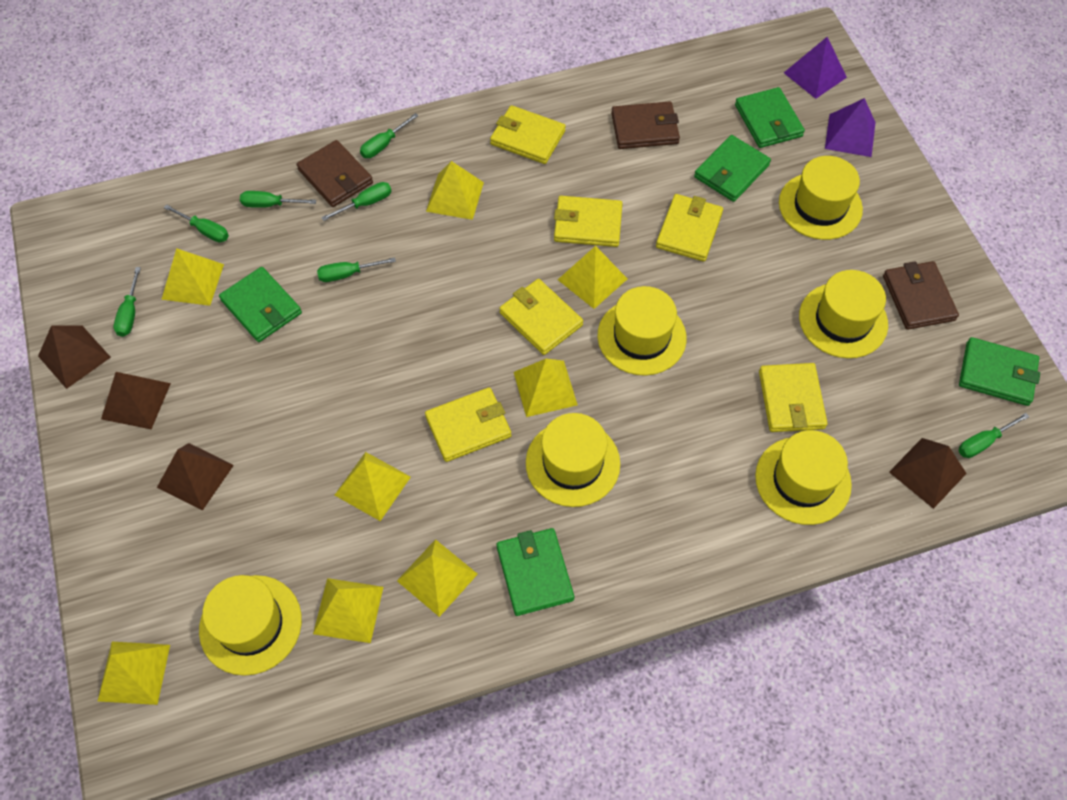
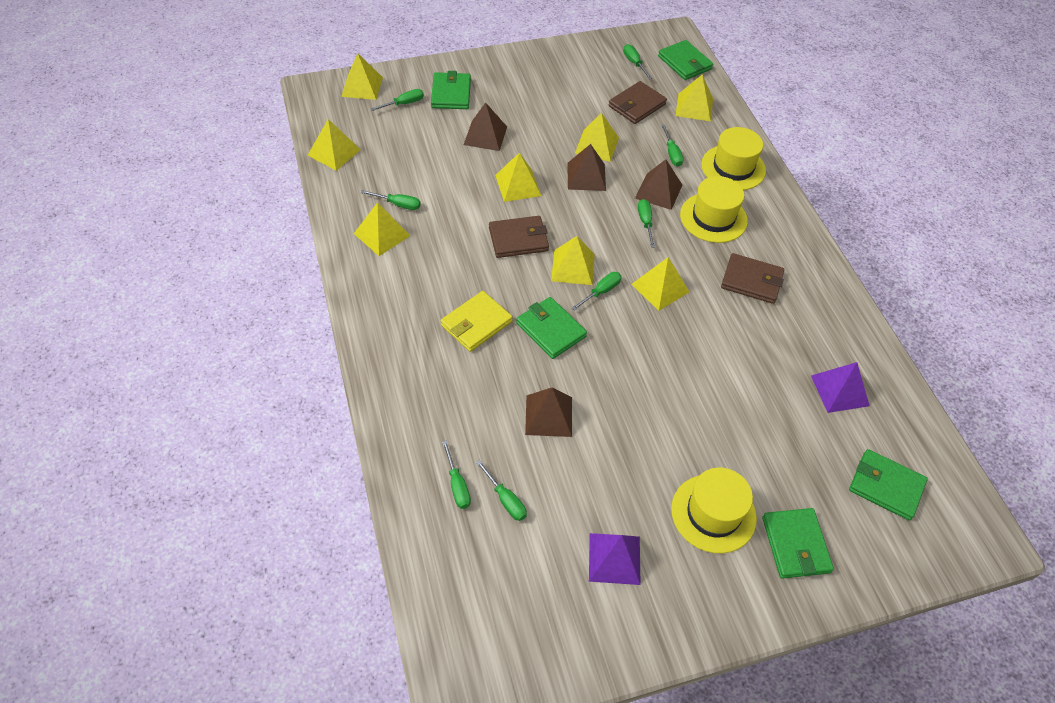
green screwdriver: [114,267,141,337] [164,204,229,242] [240,191,316,208] [317,257,396,282] [321,182,391,221] [360,113,419,158] [959,413,1030,458] = 7 -> [361,190,421,210] [371,89,424,111] [442,440,471,509] [476,460,527,521] [572,272,622,311] [623,44,652,79] [638,199,655,247] [662,125,684,167] = 8
yellow hat: [199,575,302,676] [526,413,620,507] [597,286,687,376] [755,430,852,525] [779,156,863,240] [799,270,888,358] = 6 -> [671,467,757,553] [680,176,748,243] [701,127,766,190] = 3
yellow wallet: [425,387,512,462] [490,105,566,164] [499,279,583,355] [554,196,623,247] [656,194,723,262] [759,363,828,432] = 6 -> [441,291,513,352] = 1

